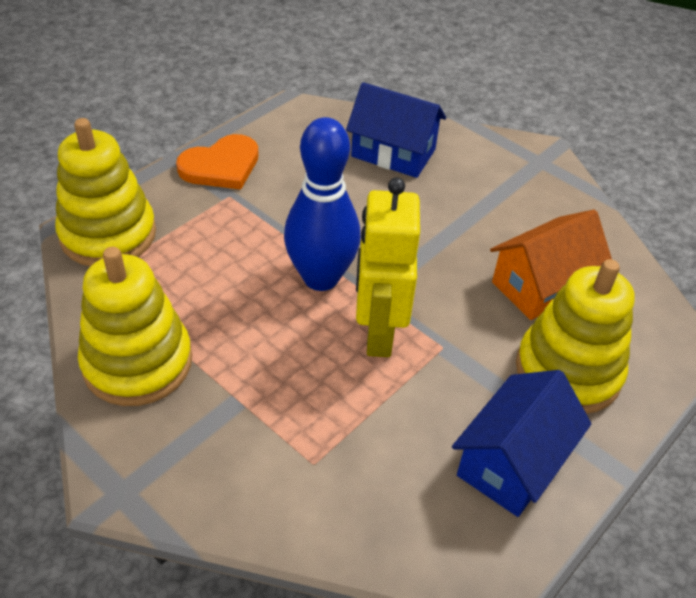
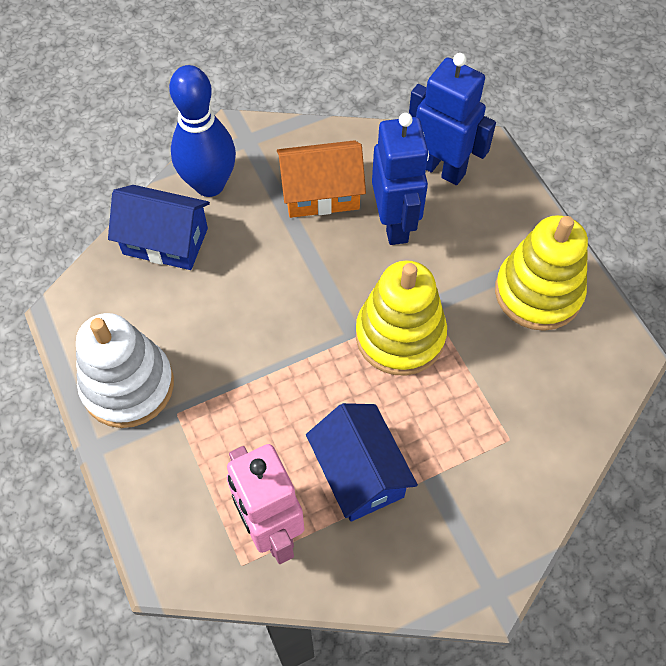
blue robot: none = 0 -> [372,113,429,245] [409,53,496,185] = 2
orange heart: [176,134,259,190] = 1 -> none = 0
pink robot: none = 0 -> [227,444,304,564] = 1
white stacking toy: none = 0 -> [76,313,174,428] = 1
yellow robot: [356,177,420,357] = 1 -> none = 0
yellow stacking toy: [55,118,156,266] [78,247,192,406] [516,259,635,414] = 3 -> [356,260,447,376] [495,215,588,331] = 2

